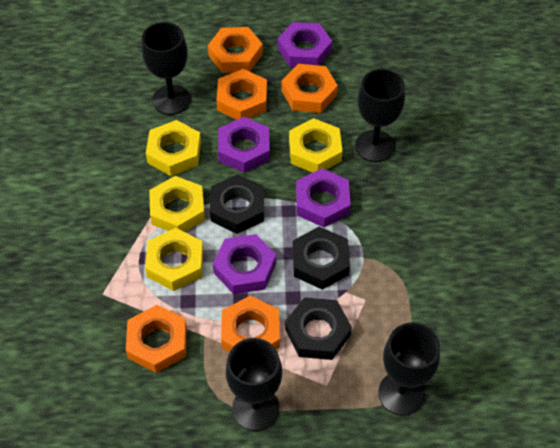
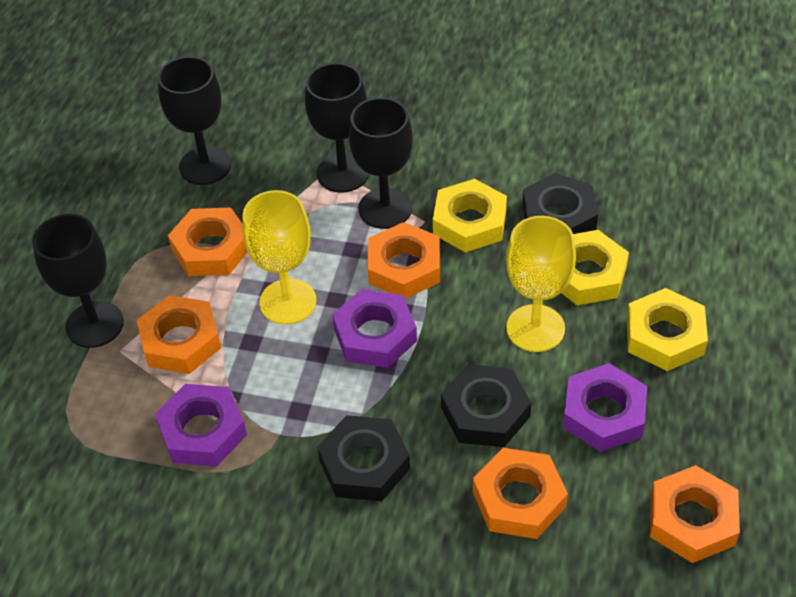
purple nut: [213,234,276,294] [218,117,270,173] [278,22,332,67] [296,168,351,227] = 4 -> [155,384,247,466] [332,289,417,368] [563,363,647,452] = 3
yellow goblet: none = 0 -> [242,190,316,325] [506,216,576,352] = 2
yellow nut: [145,228,204,291] [146,120,201,176] [149,176,205,232] [289,118,342,172] = 4 -> [433,179,507,252] [562,230,629,305] [627,288,708,371] = 3

